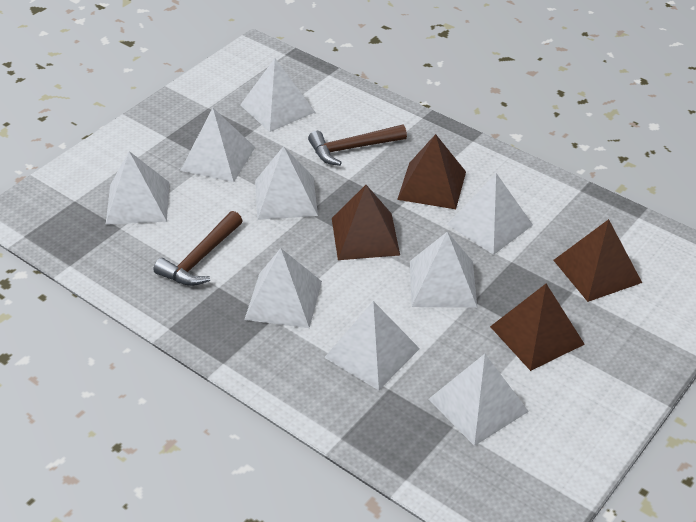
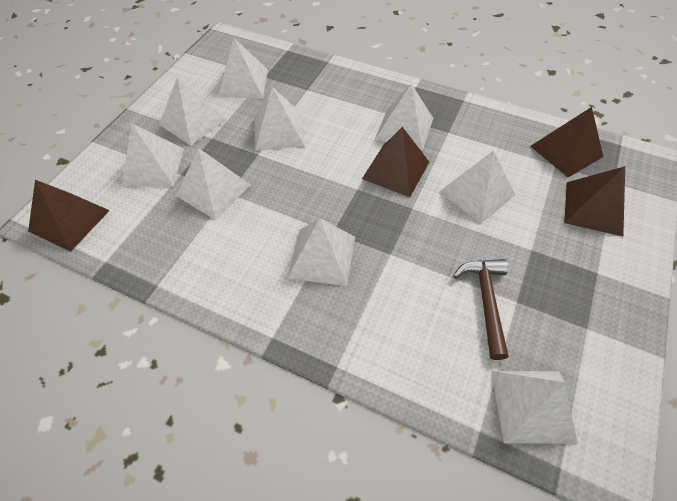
brown hammer: [153,211,243,286] [308,125,407,166] = 2 -> [453,259,509,360] = 1

